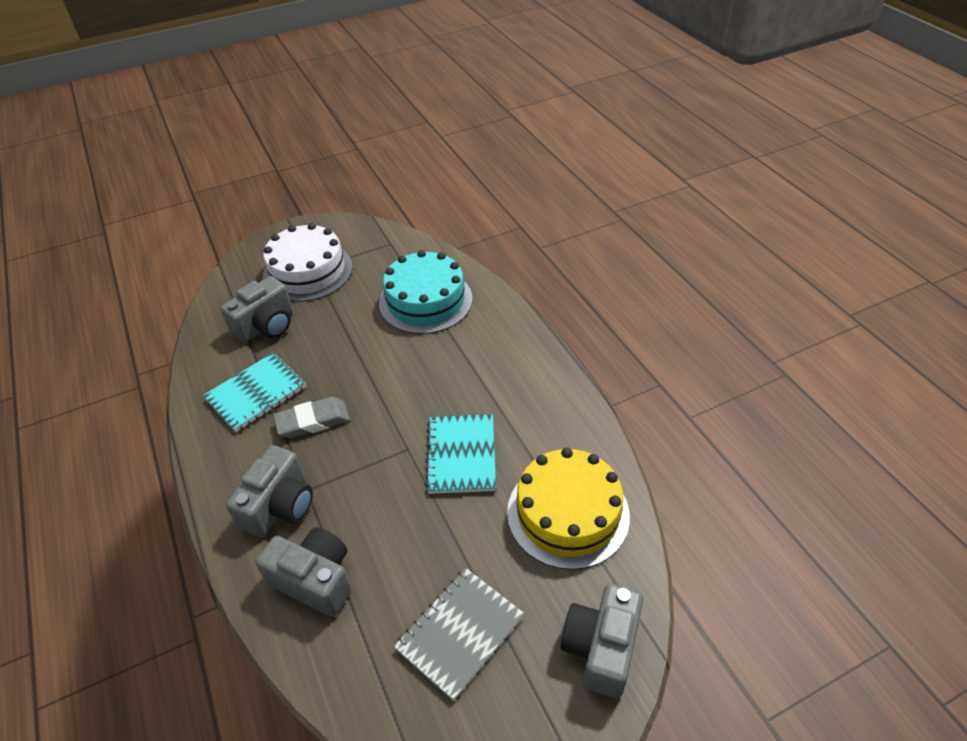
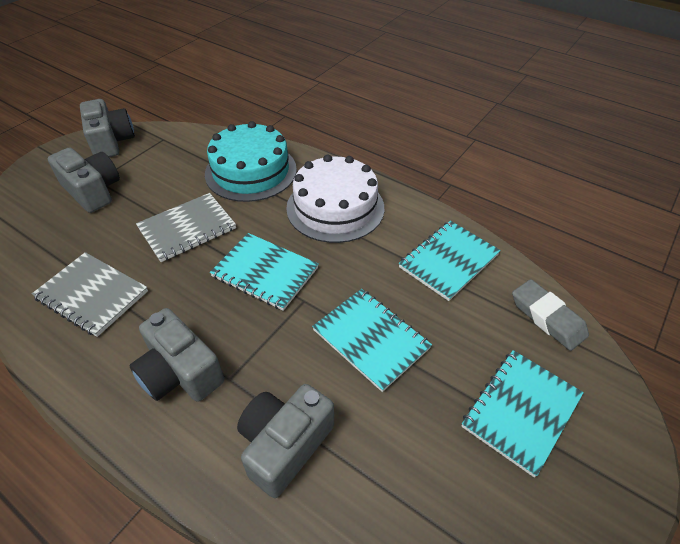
grey notebook: [394,568,524,701] = 1 -> [32,252,148,337] [136,193,236,262] = 2
turquoise notebook: [203,352,306,432] [425,414,496,494] = 2 -> [210,233,318,311] [312,289,432,392] [399,221,501,301] [461,350,584,478] = 4
yellow cake: [507,448,630,570] = 1 -> none = 0

